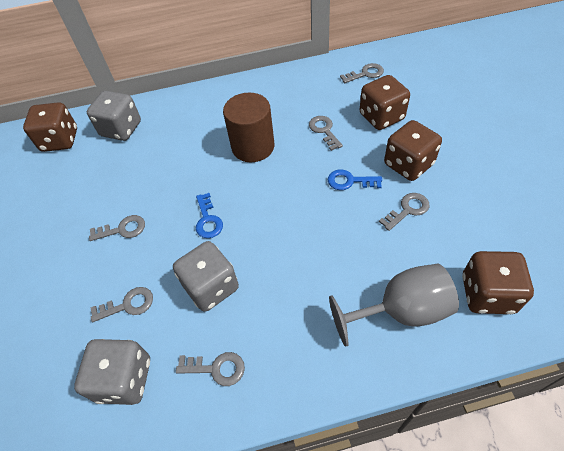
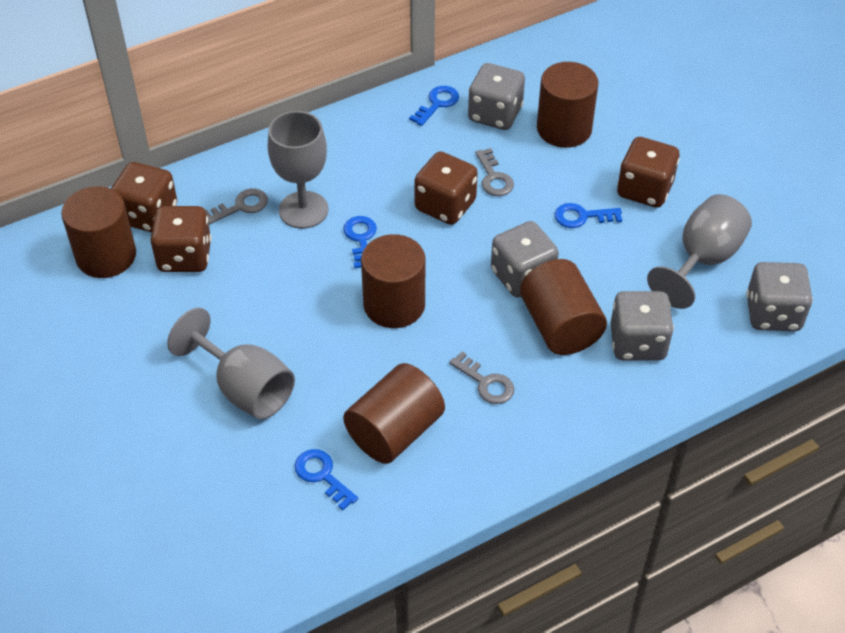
blue key: [196,193,223,238] [328,169,382,190] = 2 -> [295,449,358,510] [343,216,377,268] [409,86,459,126] [555,203,622,228] = 4
brown cylinder: [223,93,274,162] = 1 -> [61,186,136,278] [343,363,445,464] [361,234,425,328] [520,259,607,355] [537,62,599,148] = 5
grey dice: [74,339,150,405] [87,91,141,141] [173,241,239,312] = 3 -> [468,63,525,130] [491,221,559,298] [611,291,674,361] [746,262,813,331] = 4
grey goblet: [329,264,459,347] = 1 -> [167,308,295,420] [268,111,328,229] [647,194,752,309] = 3
grey key: [89,215,145,241] [91,287,153,322] [176,352,245,386] [309,116,343,151] [340,63,384,83] [379,193,429,231] = 6 -> [205,188,268,225] [449,351,515,404] [475,148,514,196] = 3

